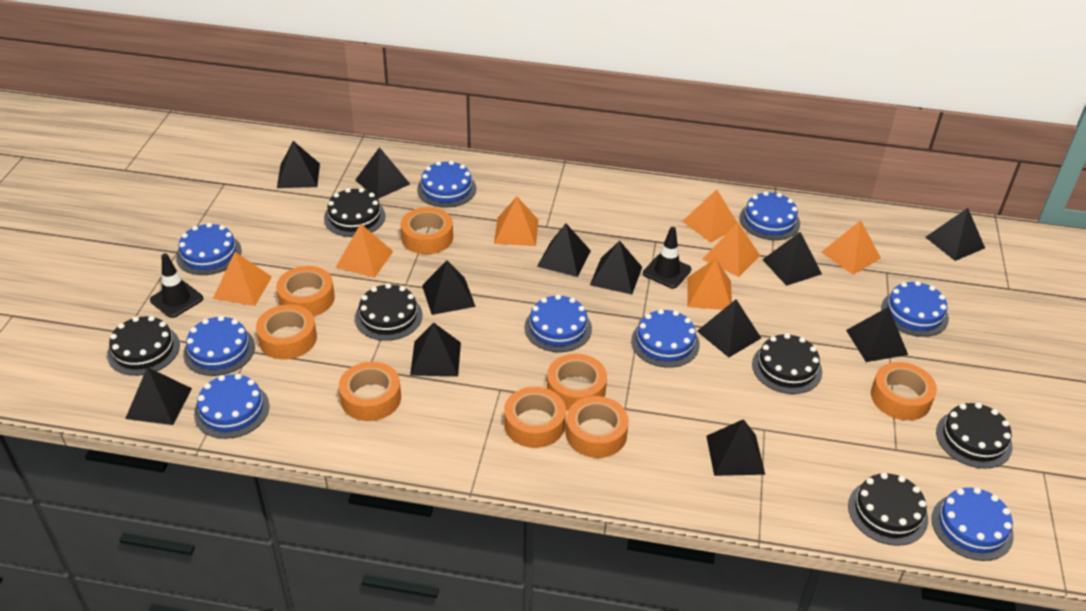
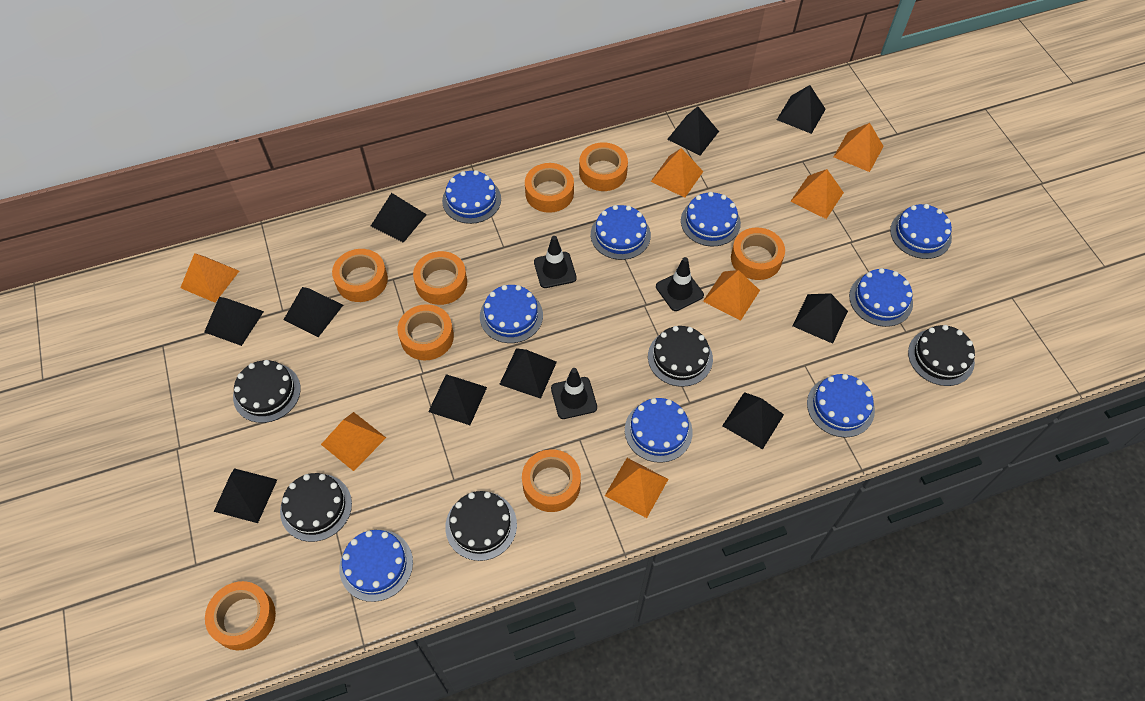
black cake: [107,316,180,376] [324,188,385,237] [355,283,423,341] [752,333,822,394] [848,473,928,546] [936,403,1012,469] = 6 -> [233,360,301,423] [280,473,352,542] [445,491,517,561] [648,326,713,387] [908,325,975,386] = 5
black pyramid: [125,367,192,425] [277,141,320,188] [355,147,410,199] [410,323,461,376] [422,260,476,315] [537,224,591,277] [590,240,642,295] [697,299,761,357] [706,419,765,476] [762,232,822,286] [846,307,908,362] [925,208,985,261] = 12 -> [204,297,264,346] [214,468,277,523] [283,287,343,337] [371,193,427,243] [428,374,487,425] [499,348,557,399] [667,106,719,155] [722,392,784,449] [777,85,826,134] [792,293,848,344] = 10
black traffic cone: [150,253,203,318] [643,227,691,288] = 2 -> [534,236,577,288] [551,368,597,419] [656,257,704,311] = 3

